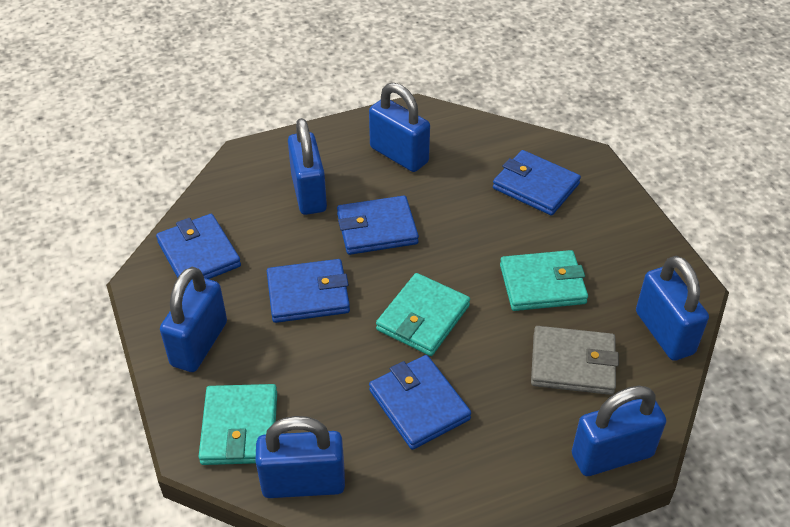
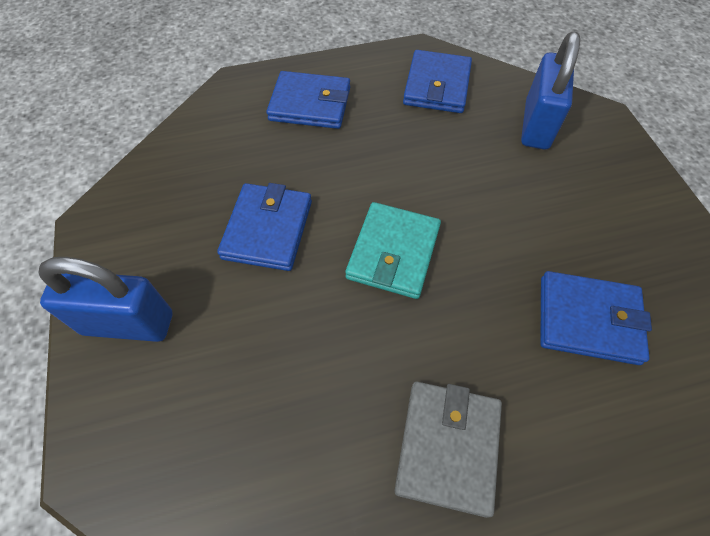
blue padlock: [160,267,227,372] [255,416,345,498] [288,118,327,215] [369,83,430,172] [572,386,666,476] [636,256,709,361] = 6 -> [38,257,172,342] [521,32,580,150] = 2
blue wallet: [156,214,241,284] [267,259,350,323] [337,196,419,255] [369,355,471,450] [493,150,581,216] = 5 -> [217,183,312,271] [266,71,350,129] [403,50,472,113] [540,271,652,365] = 4
turquoise wallet: [199,384,277,465] [376,273,470,356] [500,250,588,311] = 3 -> [345,202,441,299] = 1

